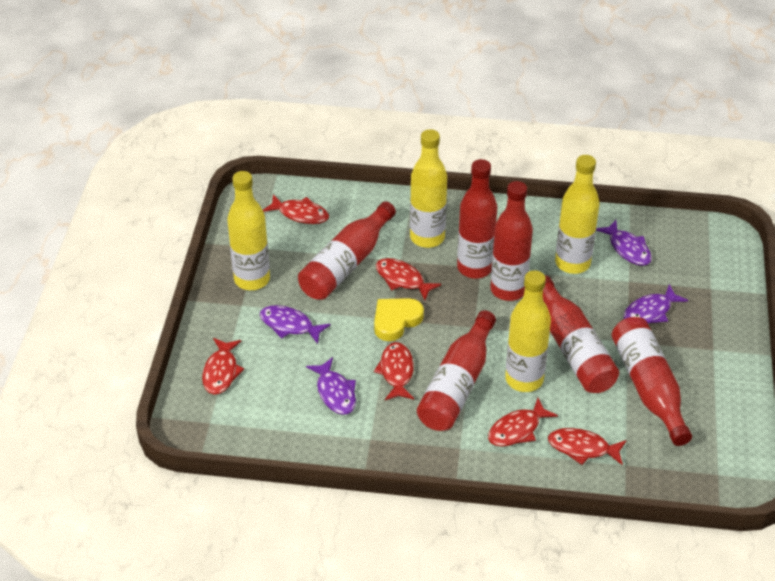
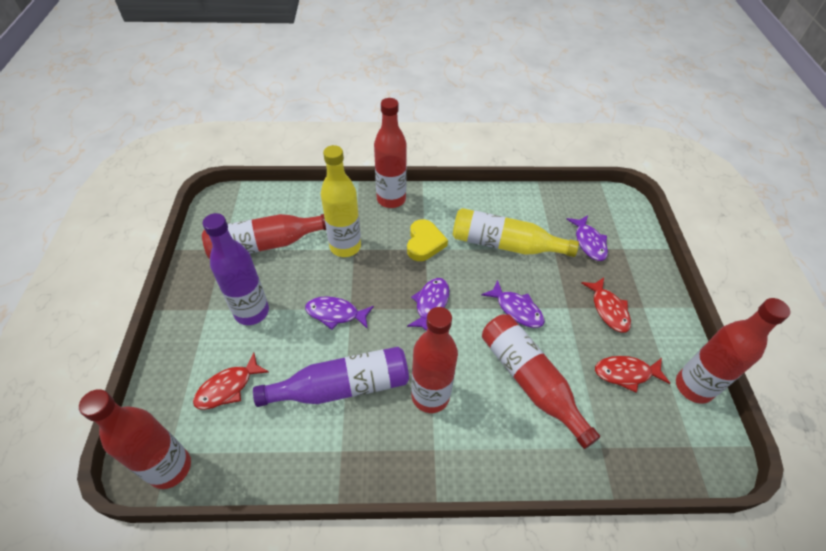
purple bottle: none = 0 -> [203,213,269,325] [253,347,409,407] = 2
red fish: [202,338,244,395] [263,194,329,224] [374,342,414,400] [376,258,441,300] [488,398,558,447] [548,428,627,465] = 6 -> [193,353,269,410] [581,277,631,333] [595,356,671,393] = 3
yellow bottle: [227,171,270,290] [410,129,447,248] [505,270,551,392] [555,155,600,274] = 4 -> [321,145,361,257] [453,208,579,257] = 2

